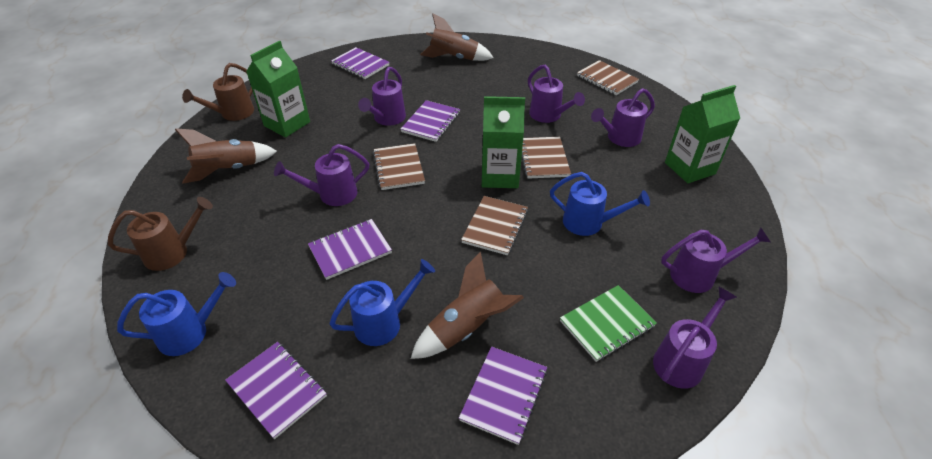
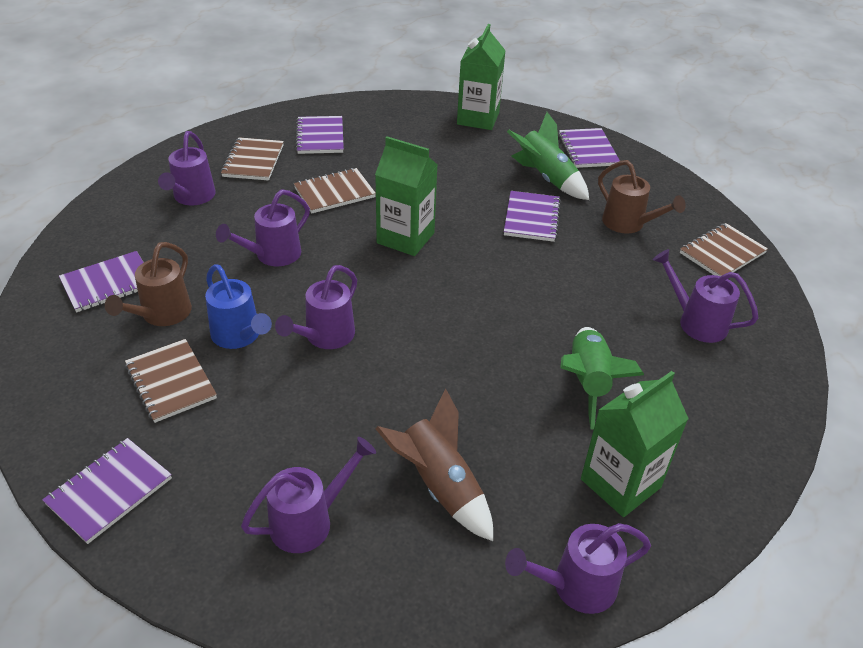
blue watering can: [117,272,236,356] [329,259,435,346] [550,172,650,236] = 3 -> [205,264,272,349] = 1
brown rocket: [175,128,277,184] [411,251,524,359] [420,13,494,61] = 3 -> [375,389,493,541] = 1
green notebook: [560,285,657,362] = 1 -> none = 0
green rocket: none = 0 -> [507,112,589,200] [560,327,644,430] = 2

